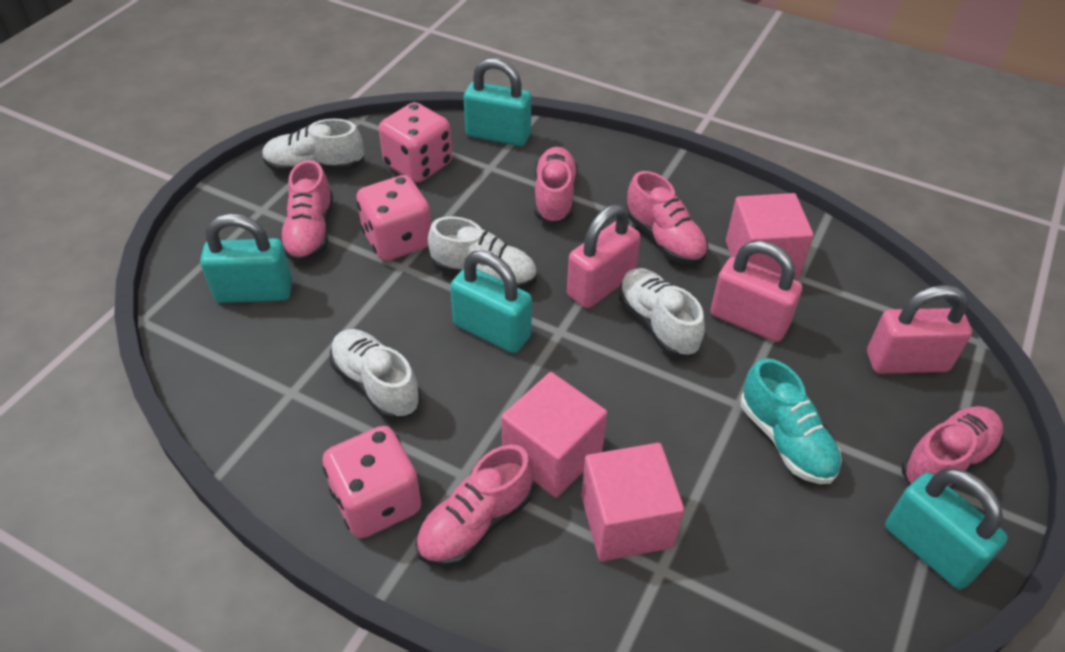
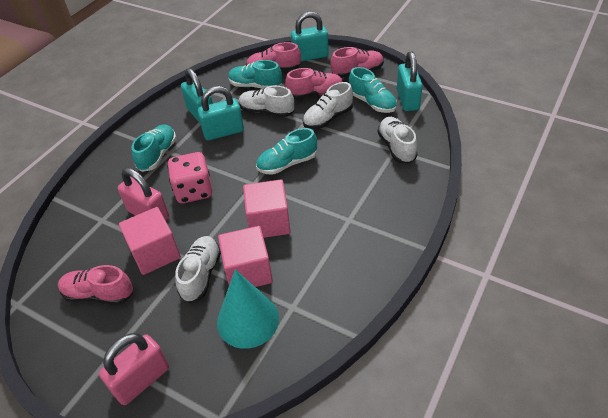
pink dice: [323,426,422,538] [356,175,431,261] [379,102,452,183] = 3 -> [167,152,213,203] = 1
pink padlock: [567,204,641,308] [710,241,802,342] [867,285,972,374] = 3 -> [99,333,169,405] [118,168,169,221] = 2
pink shoe: [280,160,333,263] [416,444,533,567] [534,147,578,224] [626,171,708,265] [902,406,1004,489] = 5 -> [58,265,133,305] [246,42,301,71] [285,68,343,99] [330,47,384,78] = 4
turquoise cone: none = 0 -> [217,269,279,349] = 1
turquoise shoe: [741,358,842,484] = 1 -> [132,124,176,172] [228,60,282,89] [256,128,317,175] [349,67,397,113] = 4

